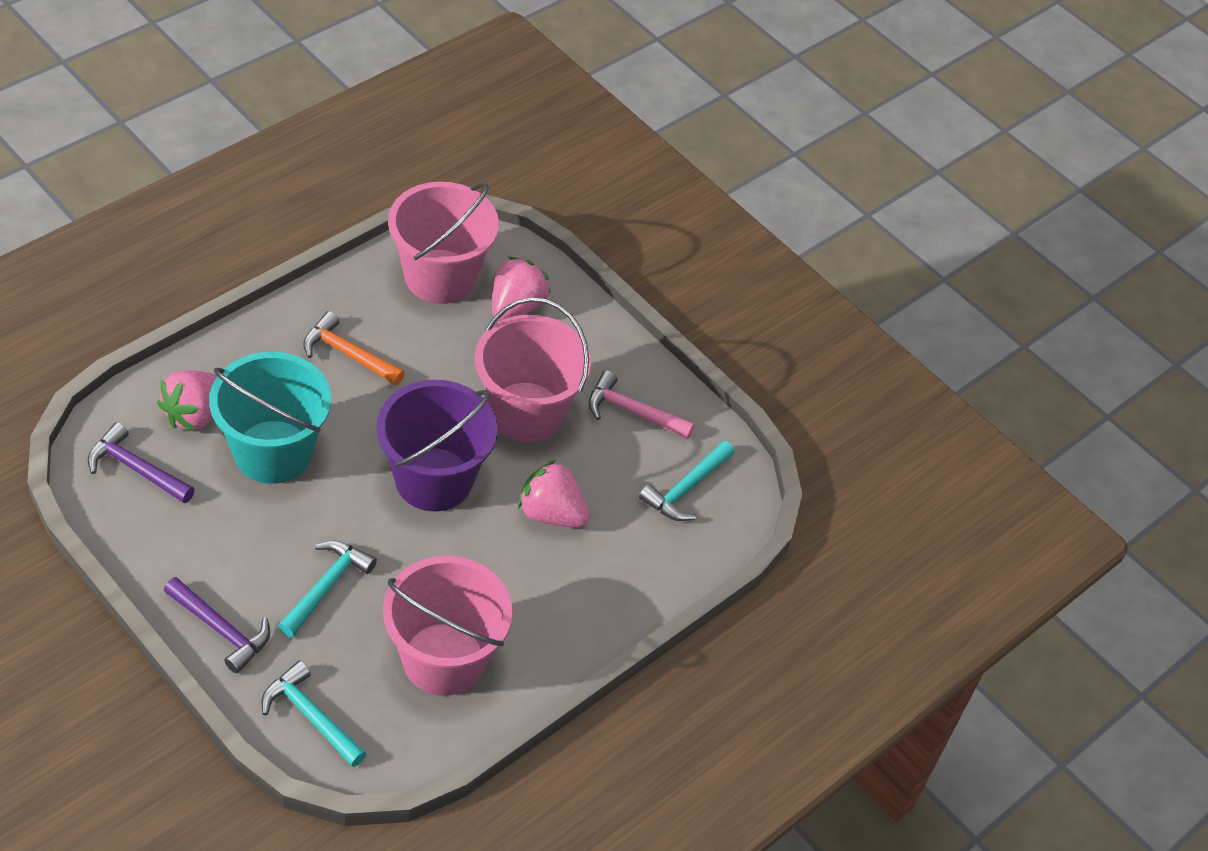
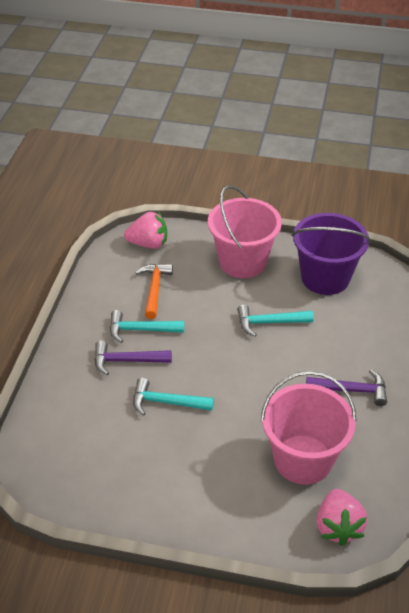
pink bucket: [383,556,512,696] [388,181,499,304] [475,297,591,442] = 3 -> [208,185,282,278] [261,371,357,485] = 2
pink hammer: [588,370,694,439] = 1 -> none = 0
pink strawberry: [157,370,217,432] [492,257,551,321] [518,460,590,527] = 3 -> [124,212,167,249] [316,489,367,546] = 2
turquoise bucket: [209,352,331,484] = 1 -> none = 0

